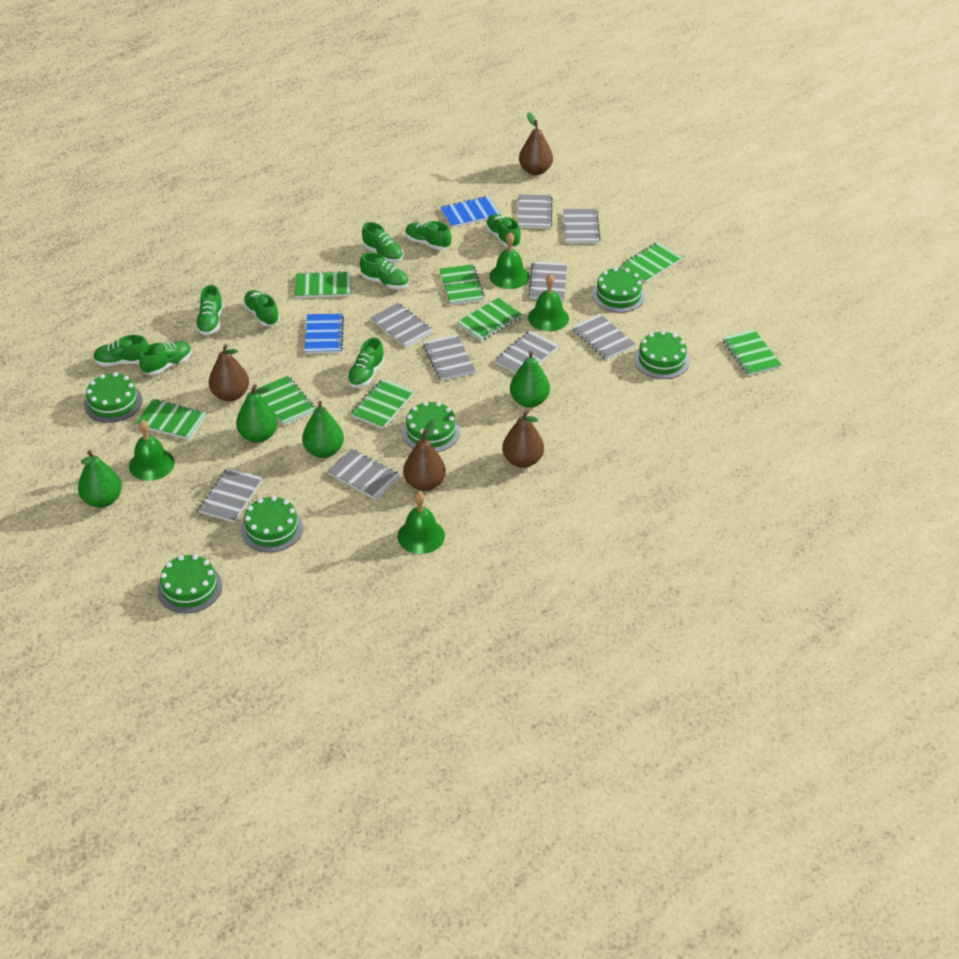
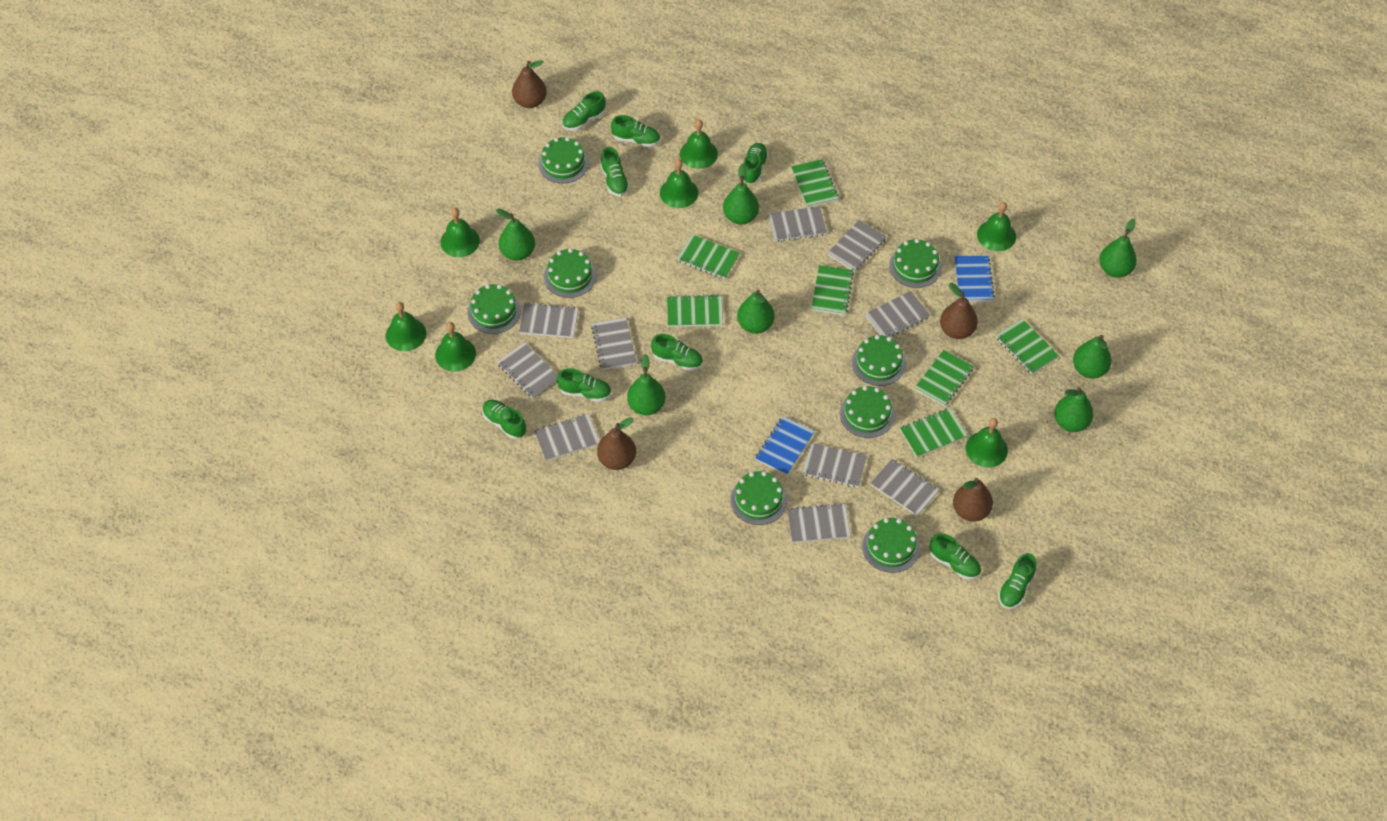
green bell: [129,420,175,481] [398,491,445,554] [489,232,529,289] [528,274,569,331] = 4 -> [386,302,426,351] [435,322,476,372] [440,208,480,257] [660,159,698,208] [680,119,718,169] [966,418,1008,467] [977,202,1016,251] = 7
green cake: [84,372,142,423] [157,554,222,613] [241,496,303,552] [402,401,460,452] [592,267,646,313] [634,331,690,379] = 6 -> [468,284,521,334] [538,137,589,183] [544,248,596,298] [730,471,787,525] [840,386,895,438] [852,335,906,386] [862,518,920,573] [889,239,942,288] = 8
green notebook: [135,399,206,440] [255,376,316,426] [295,271,350,298] [351,379,414,429] [439,264,485,305] [457,298,522,341] [621,242,682,283] [723,329,782,376] = 8 -> [667,295,723,327] [677,234,740,279] [791,159,839,208] [811,265,854,315] [900,408,967,457] [915,350,974,407] [996,319,1059,374] = 7
green pear: [78,450,122,508] [236,385,278,443] [302,401,344,458] [510,351,550,408] = 4 -> [496,208,535,261] [627,354,665,415] [723,164,759,225] [737,289,775,334] [1054,387,1094,432] [1073,335,1112,378] [1099,219,1137,278] = 7
grey notebook: [198,468,263,523] [327,449,400,500] [370,303,433,348] [423,335,476,381] [495,331,558,373] [518,194,553,229] [528,262,567,300] [563,209,600,243] [572,314,635,360] = 9 -> [497,343,558,398] [519,303,579,338] [534,414,600,461] [591,318,637,370] [768,206,827,242] [787,503,851,543] [802,443,867,487] [828,220,886,272] [865,291,930,337] [870,459,939,516] = 10

